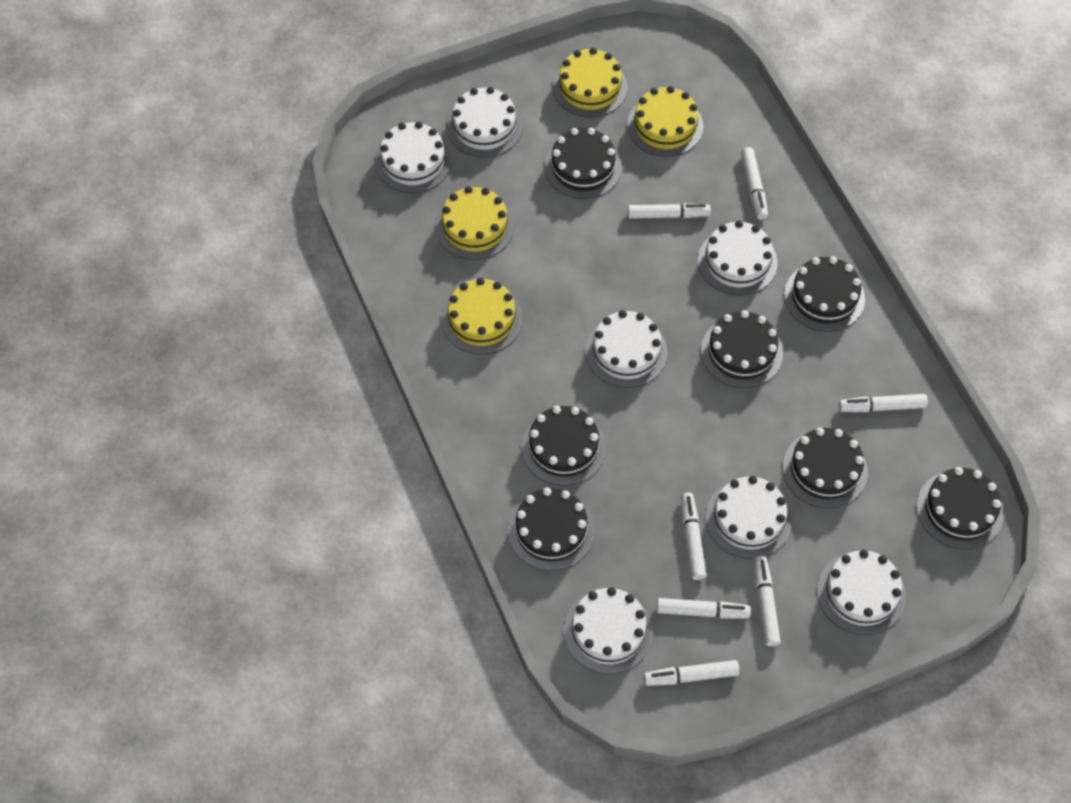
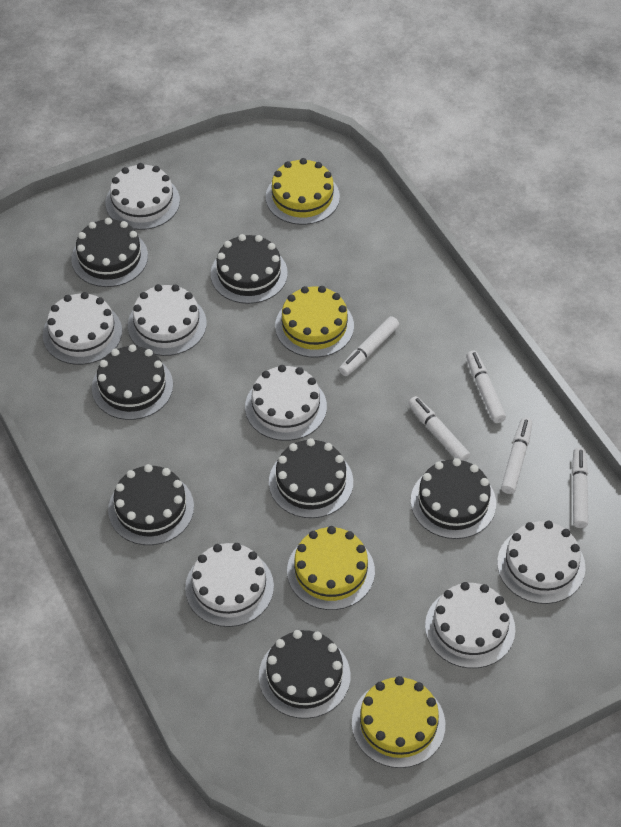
white marker: [628,203,711,219] [644,660,739,686] [657,598,751,619] [681,493,707,580] [741,147,768,220] [754,556,781,646] [839,394,928,412] = 7 -> [339,316,399,376] [408,396,470,461] [466,351,506,423] [501,417,532,494] [572,447,588,528] = 5

